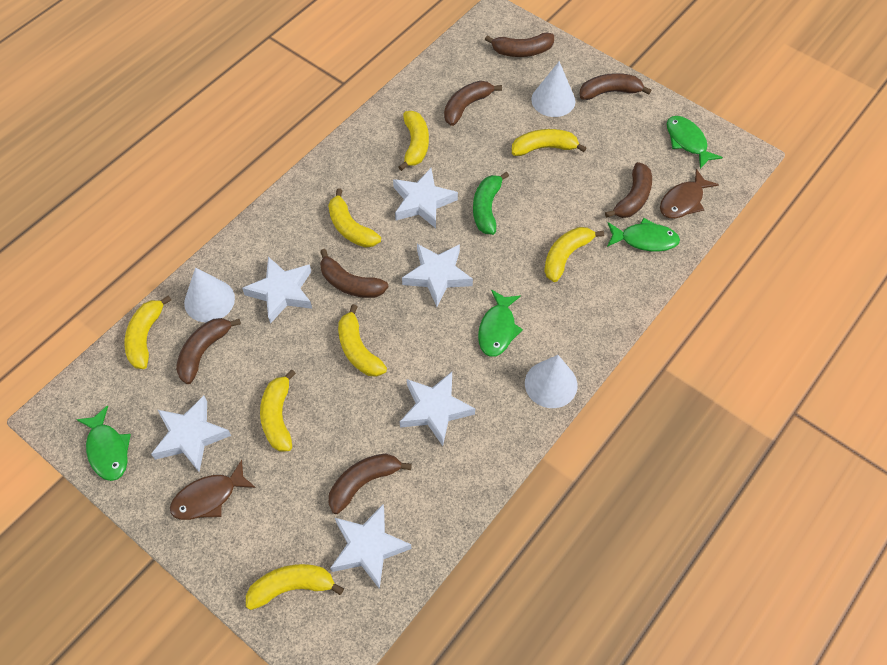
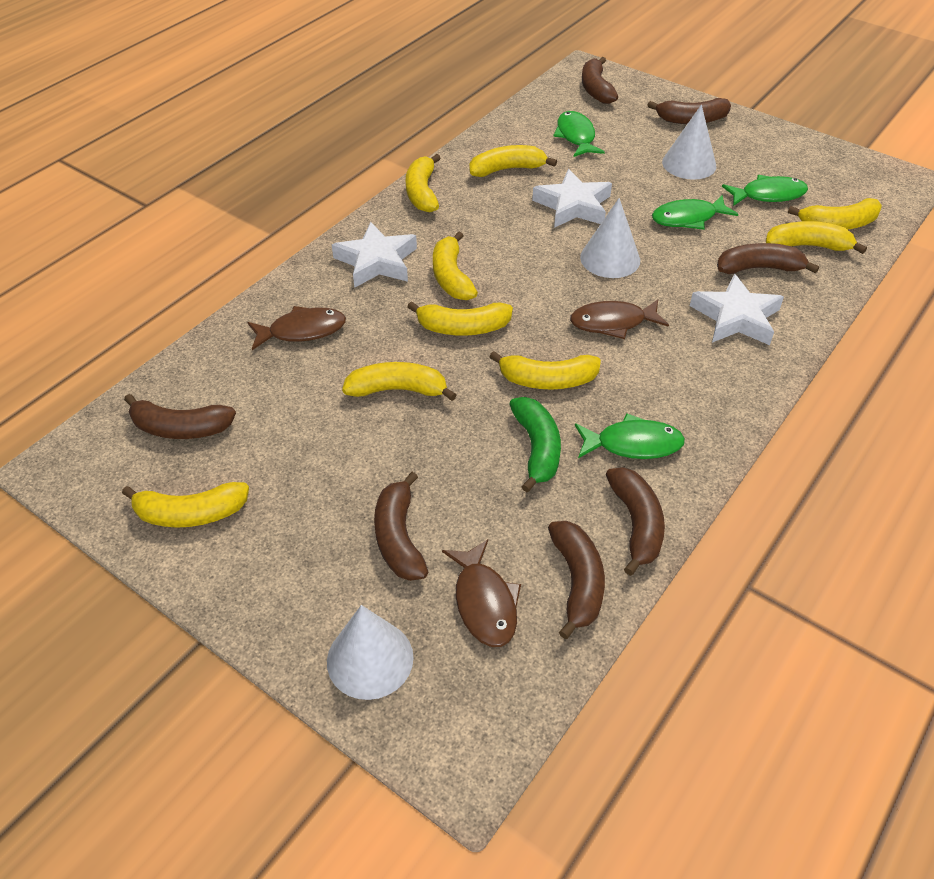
brown fish: [170,460,256,520] [660,169,719,219] = 2 -> [247,306,346,350] [442,539,521,647] [570,300,669,339] = 3
white star: [151,396,231,472] [242,257,312,324] [330,504,412,589] [393,168,458,228] [400,372,475,446] [402,244,473,307] = 6 -> [332,222,417,288] [532,169,612,228] [690,274,784,345] = 3
yellow banana: [124,296,171,369] [246,564,344,610] [260,369,296,452] [328,188,381,247] [338,304,387,377] [398,111,429,171] [512,129,586,156] [544,227,604,282] = 8 -> [122,482,249,528] [342,362,457,401] [406,154,441,212] [407,301,513,336] [433,231,478,300] [469,145,557,177] [490,351,601,390] [766,221,867,254] [788,198,882,229] = 9

